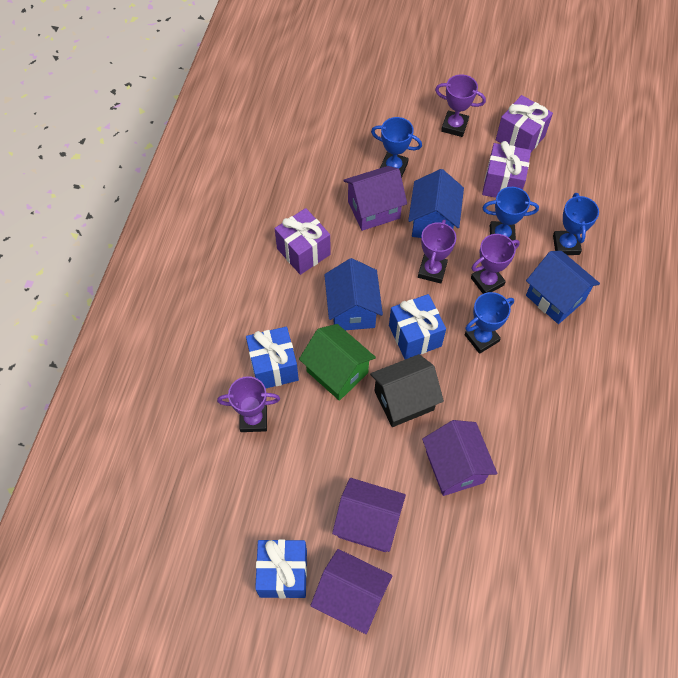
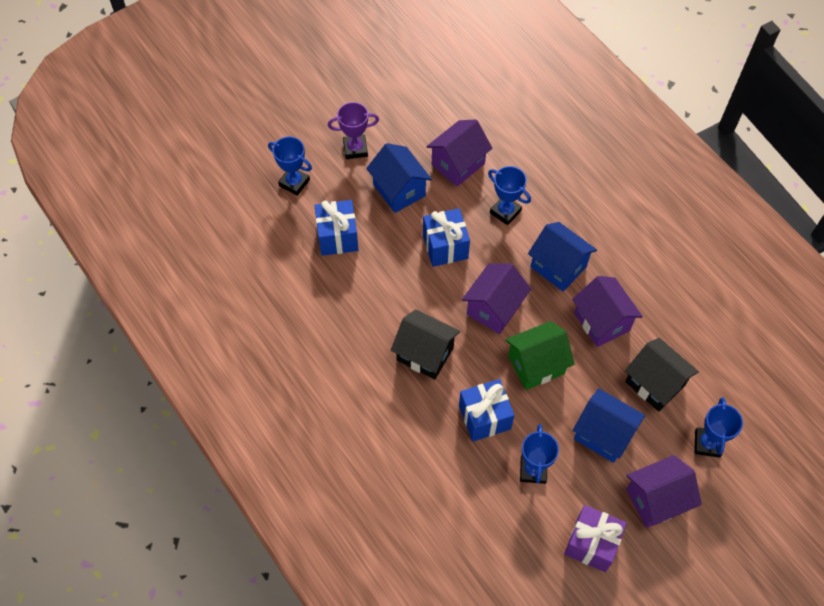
black house: [370,354,444,427] = 1 -> [391,309,460,380] [625,338,699,412] = 2
purple gift: [275,208,331,275] [482,141,531,198] [496,95,553,152] = 3 -> [564,505,627,572] = 1
purple trophy: [217,376,280,432] [418,220,456,284] [435,74,486,137] [471,234,520,294] = 4 -> [328,102,379,159] = 1

